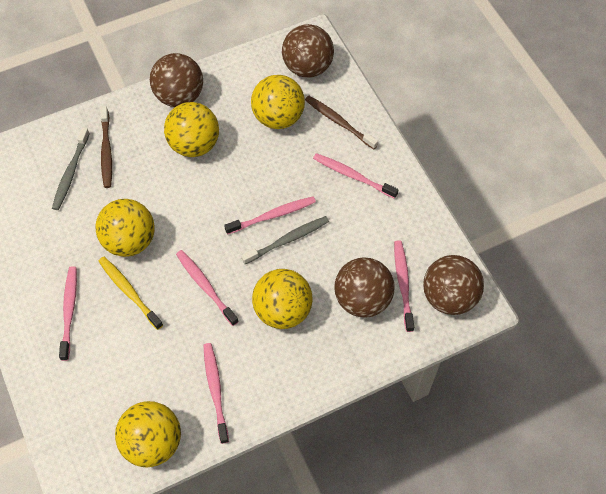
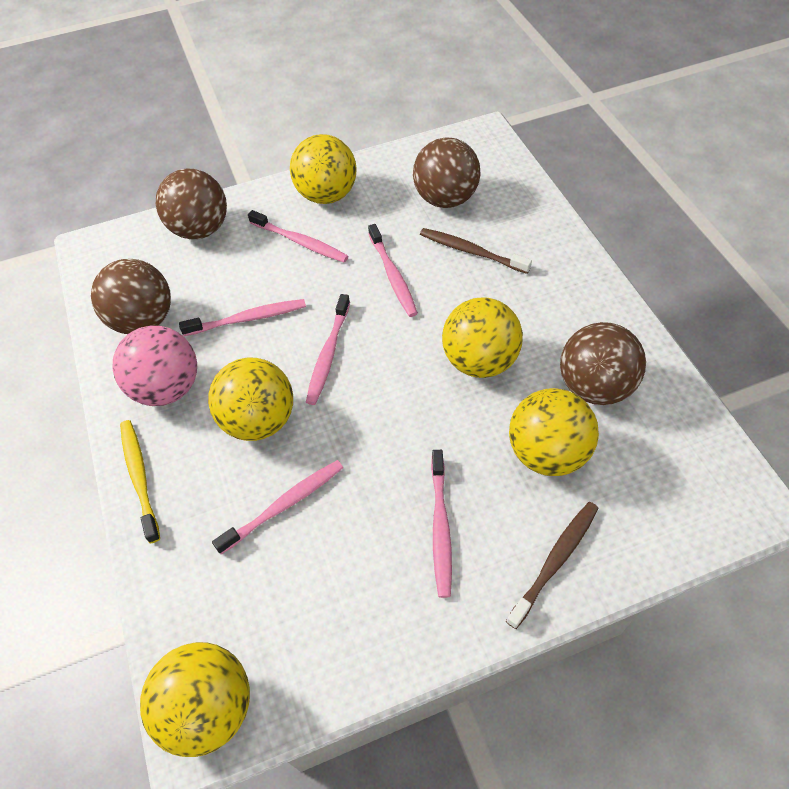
grey toothbrush: [52,127,90,210] [241,216,329,264] = 2 -> none = 0
pink ball: none = 0 -> [113,326,197,406] = 1

